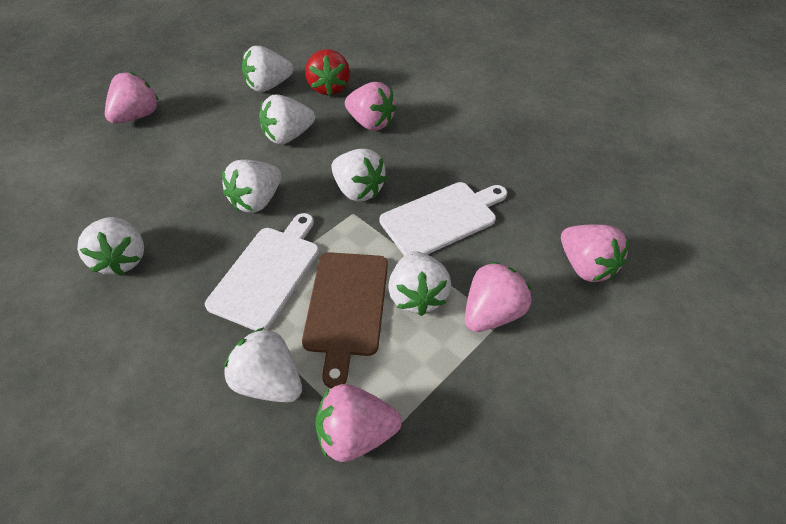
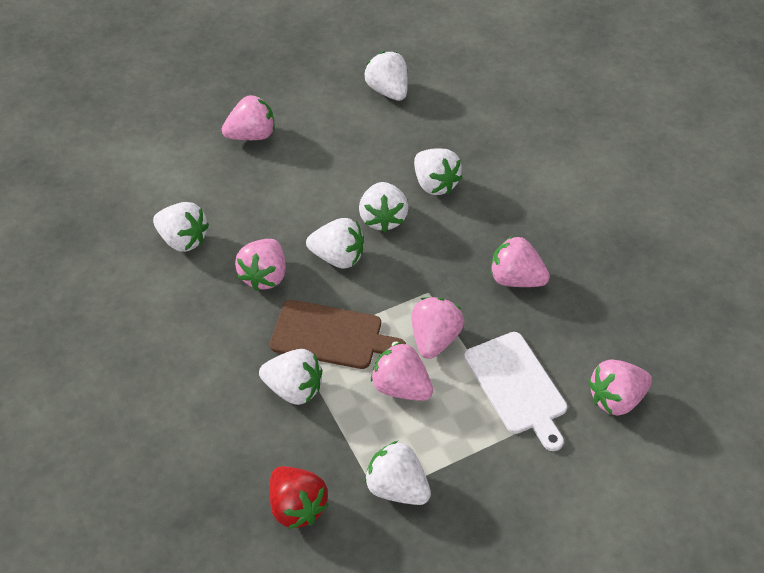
pink strawberry: [105,72,159,124] [315,384,402,462] [345,82,396,131] [465,261,531,332] [561,225,629,282] = 5 -> [222,95,275,140] [235,239,286,291] [371,342,433,401] [411,297,464,359] [490,236,550,287] [589,359,652,416] = 6
white cutting board: [205,213,319,330] [379,182,507,256] = 2 -> [464,332,567,451] = 1

